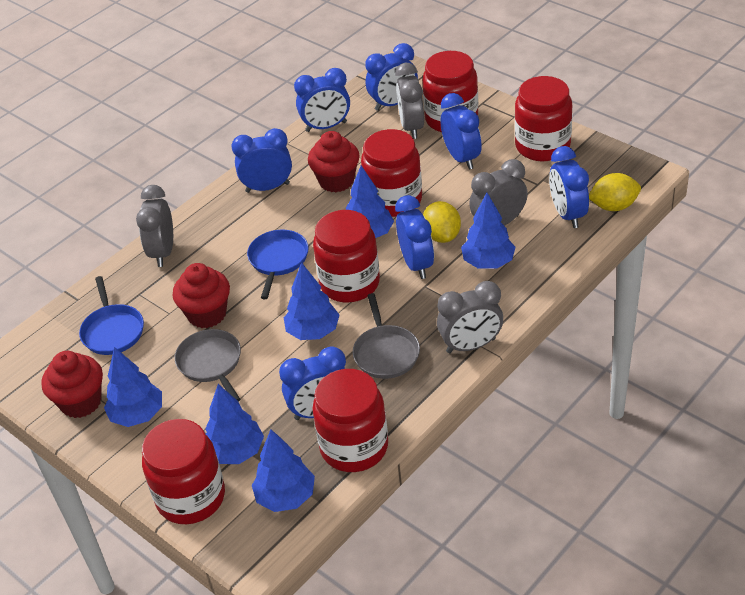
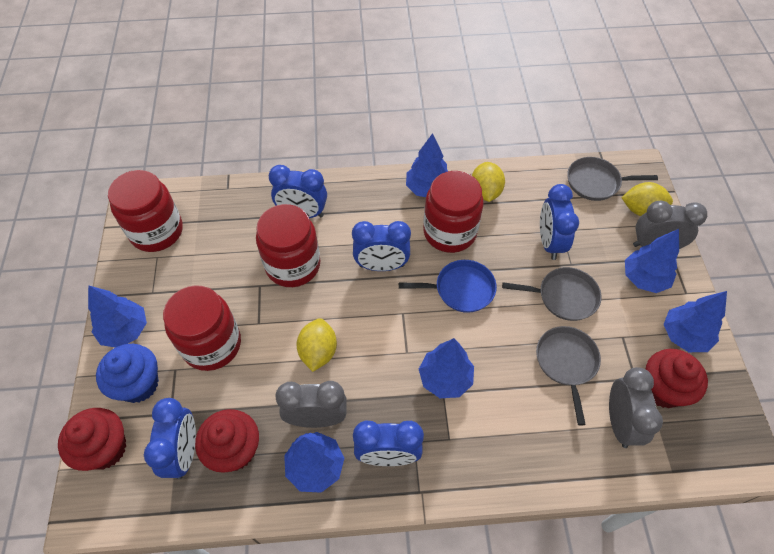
blue clock: [232,128,292,193] [279,346,346,420] [294,68,350,132] [365,43,418,111] [395,195,434,279] [440,93,482,170] [549,146,589,228] = 7 -> [144,398,196,479] [269,165,327,218] [352,221,411,271] [353,421,424,466] [540,184,579,260] = 5
blue cupcake: none = 0 -> [96,344,159,403] = 1
blue pan: [79,276,144,355] [247,230,309,299] = 2 -> [399,260,497,313] = 1
grey clock: [136,185,173,267] [395,63,424,139] [437,281,503,353] [469,159,528,226] = 4 -> [275,381,347,428] [609,367,663,448] [633,201,707,249] = 3
grey pan: [175,329,241,402] [353,293,420,379] = 2 -> [502,267,602,321] [536,326,601,426] [567,157,658,201] = 3
red jar: [142,419,225,524] [312,369,388,472] [313,210,380,302] [361,129,422,217] [422,51,478,132] [515,76,572,161] = 6 -> [108,170,183,252] [163,285,241,371] [256,204,321,287] [423,171,484,253] = 4
yellow lemon: [423,201,461,243] [589,173,641,211] = 2 -> [296,318,337,372] [472,162,505,202] [621,182,673,216] = 3

